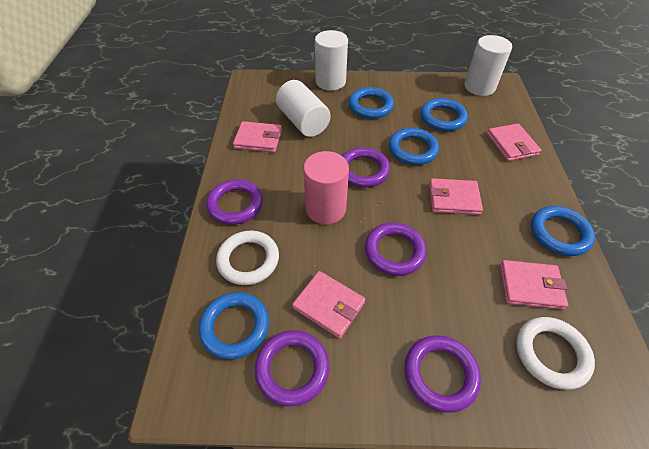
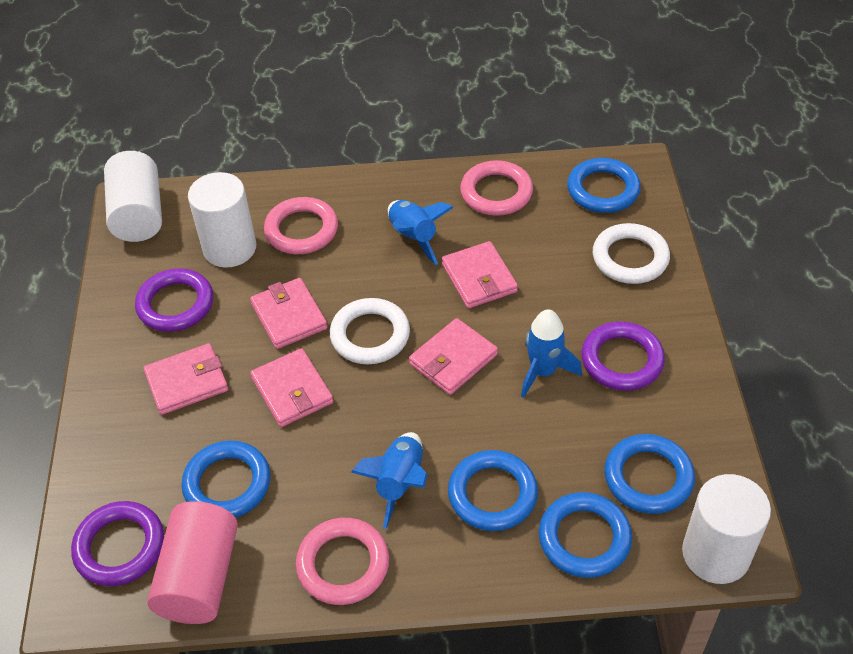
blue rocket: none = 0 -> [351,432,427,529] [388,200,454,265] [521,309,582,398] = 3
pink ring: none = 0 -> [264,197,338,254] [296,518,389,605] [460,160,533,216] = 3
purple ring: [206,179,263,225] [255,330,329,406] [342,147,390,188] [365,222,427,276] [404,335,481,412] = 5 -> [71,501,164,586] [135,268,213,332] [581,321,665,391] = 3

